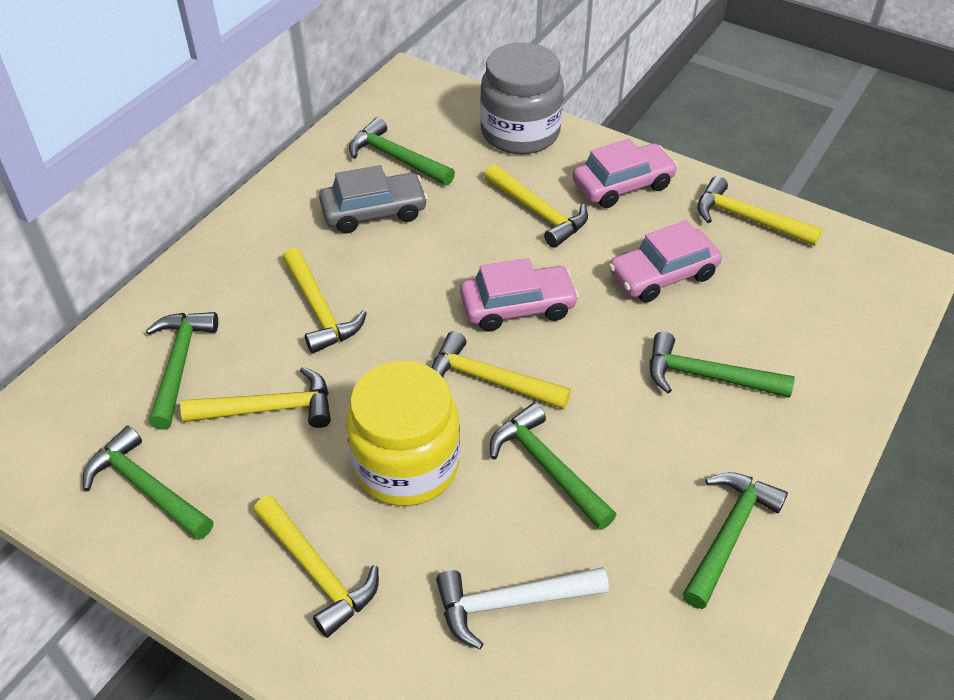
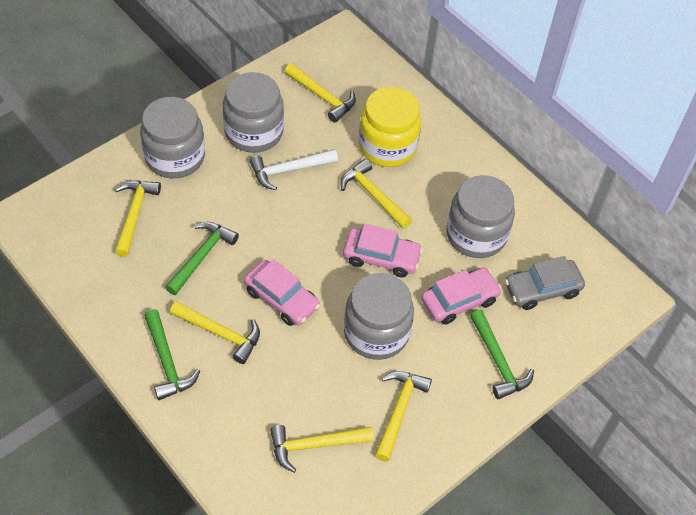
green hammer: [83,426,214,540] [146,312,218,429] [349,117,455,186] [490,403,617,530] [650,331,795,398] [682,472,788,609] = 6 -> [144,309,200,400] [165,222,239,295] [470,310,534,399] = 3
grey jar: [480,42,564,154] = 1 -> [140,97,205,178] [223,72,284,153] [344,273,414,360] [446,175,515,258] = 4

